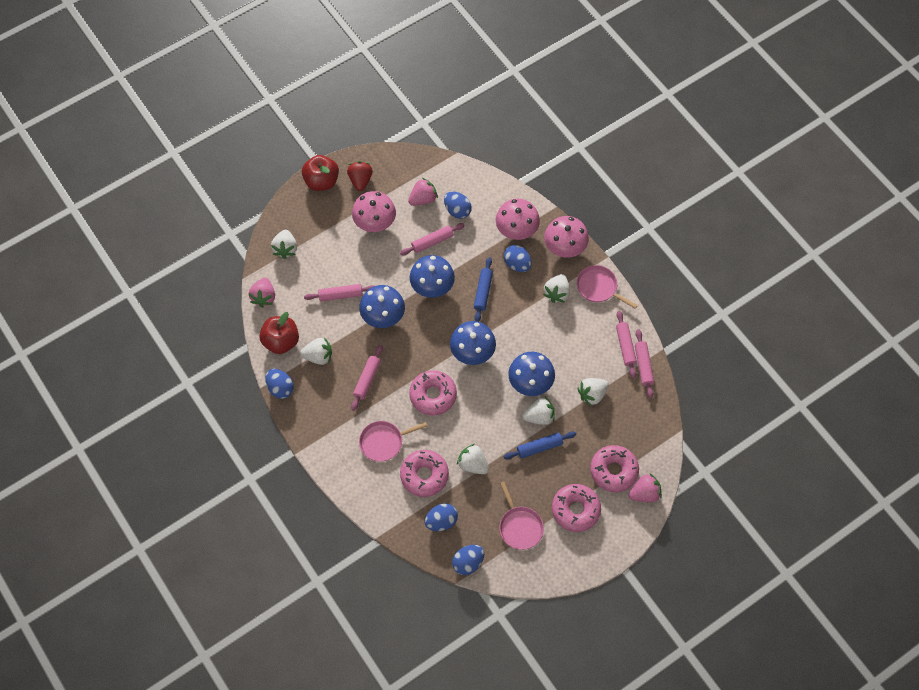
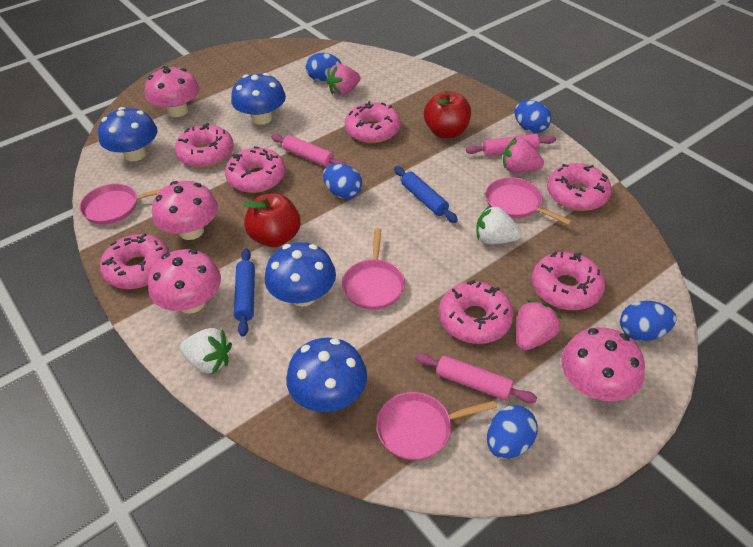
pink donut: [400,450,449,497] [409,370,457,415] [552,484,601,532] [590,445,639,492] = 4 -> [100,233,170,289] [175,123,234,168] [225,146,286,193] [345,101,400,143] [439,280,513,344] [532,252,605,310] [547,163,612,211] = 7
pink mushroom: [352,191,396,232] [496,199,540,240] [544,216,589,258] = 3 -> [145,66,199,117] [148,249,221,314] [152,181,218,240] [561,327,645,401] = 4
pink pan: [359,421,427,462] [499,482,544,550] [576,265,638,309] = 3 -> [79,184,162,224] [342,228,405,310] [376,392,497,460] [486,177,572,225] = 4
pink rolling pin: [304,284,374,301] [351,345,383,411] [400,223,465,255] [616,310,637,379] [635,329,654,399] = 5 -> [271,134,346,167] [415,353,537,403] [466,134,556,156] = 3
red strawberry: [347,161,373,191] = 1 -> none = 0
white strawberry: [271,230,297,259] [300,337,332,365] [457,444,489,474] [522,397,555,425] [543,274,570,303] [577,378,609,406] = 6 -> [180,328,232,374] [476,205,522,244] = 2

